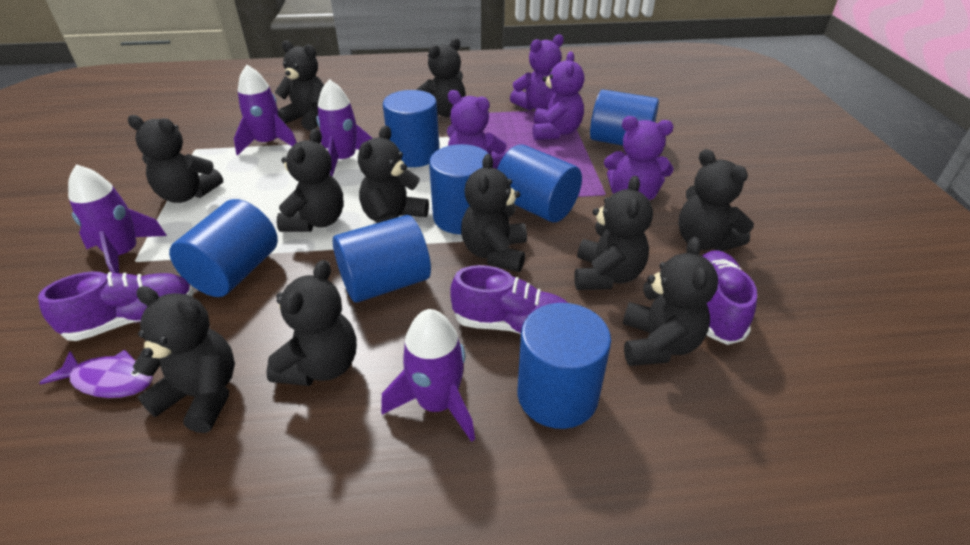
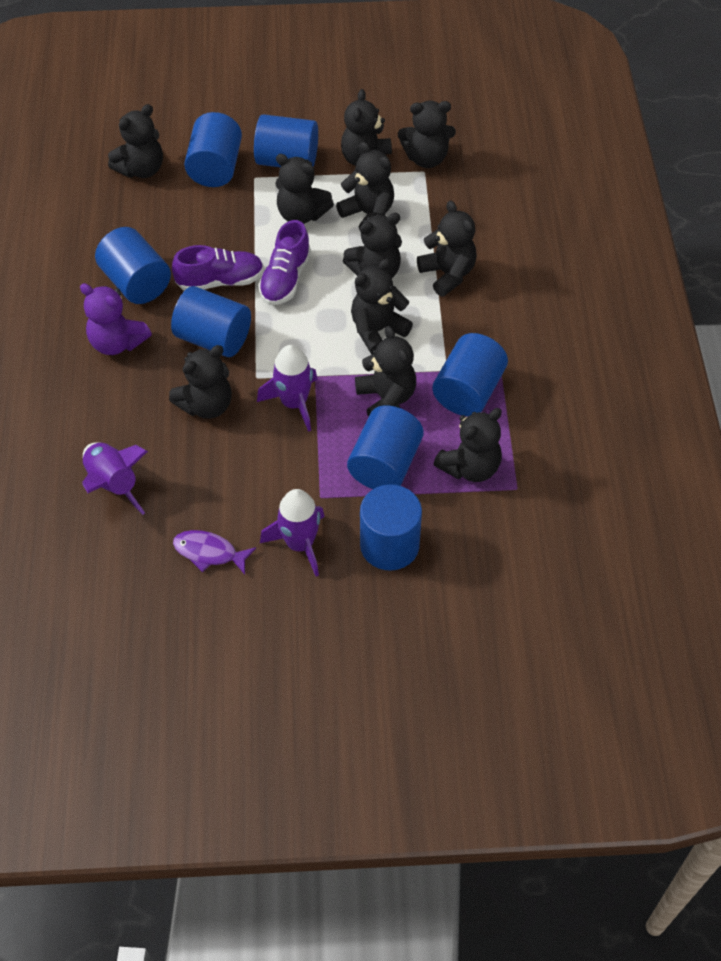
purple rocket: [68,165,167,273] [234,65,297,156] [316,79,372,177] [381,309,475,442] = 4 -> [83,443,148,515] [257,345,318,432] [260,489,325,577] = 3
purple shoe: [38,271,194,341] [450,265,568,334] [702,250,757,345] = 3 -> [172,245,264,291] [258,220,311,305] = 2
purple teddy bear: [447,90,507,169] [510,34,564,111] [533,51,585,140] [604,116,674,200] = 4 -> [80,283,152,355] = 1

